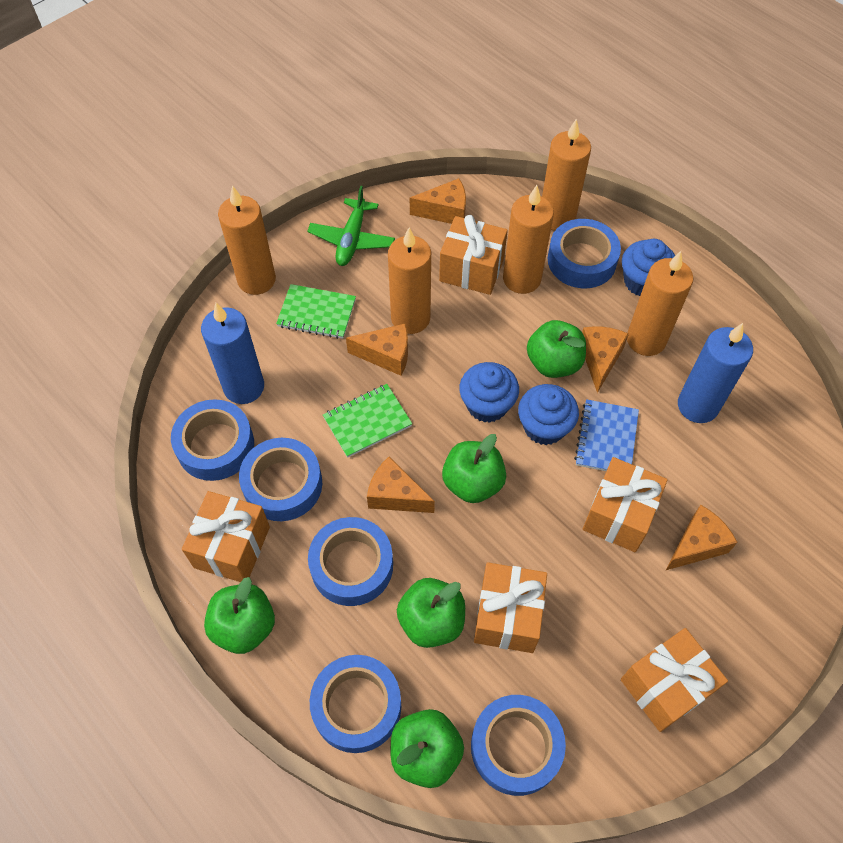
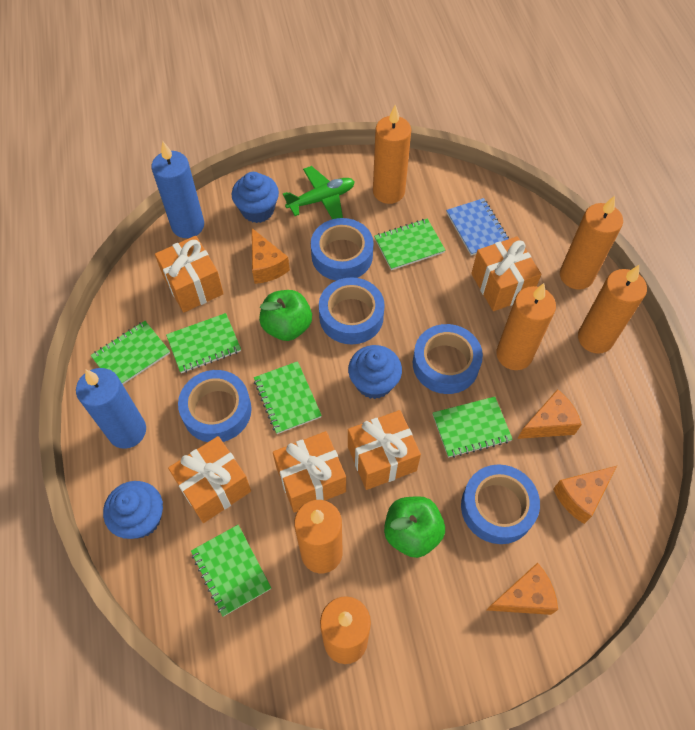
blue tape: [171,399,254,481] [239,438,322,521] [308,517,393,606] [310,655,401,753] [471,695,566,796] [548,219,621,288] = 6 -> [178,370,252,442] [311,218,374,281] [319,277,385,344] [413,324,483,394] [461,465,540,544] = 5
green apple: [204,577,275,654] [391,709,464,788] [397,578,465,648] [442,434,506,503] [527,320,586,378] = 5 -> [259,290,312,341] [384,496,445,558] = 2
green notebook: [276,284,356,339] [323,384,412,458] = 2 -> [90,321,170,384] [166,313,241,373] [191,525,271,616] [254,361,322,434] [374,219,445,270] [433,397,513,458] = 6
orange candle: [218,186,276,295] [388,228,431,334] [503,185,554,294] [542,119,591,231] [627,251,693,356] = 5 -> [294,500,343,573] [320,596,371,664] [373,105,411,204] [496,283,556,370] [560,196,623,290] [578,265,647,354] = 6
orange cheese: [346,324,408,376] [367,456,435,513] [410,178,466,224] [582,326,629,393] [665,505,737,571] = 5 -> [252,228,290,284] [487,562,558,615] [518,389,582,439] [553,466,617,524] = 4

